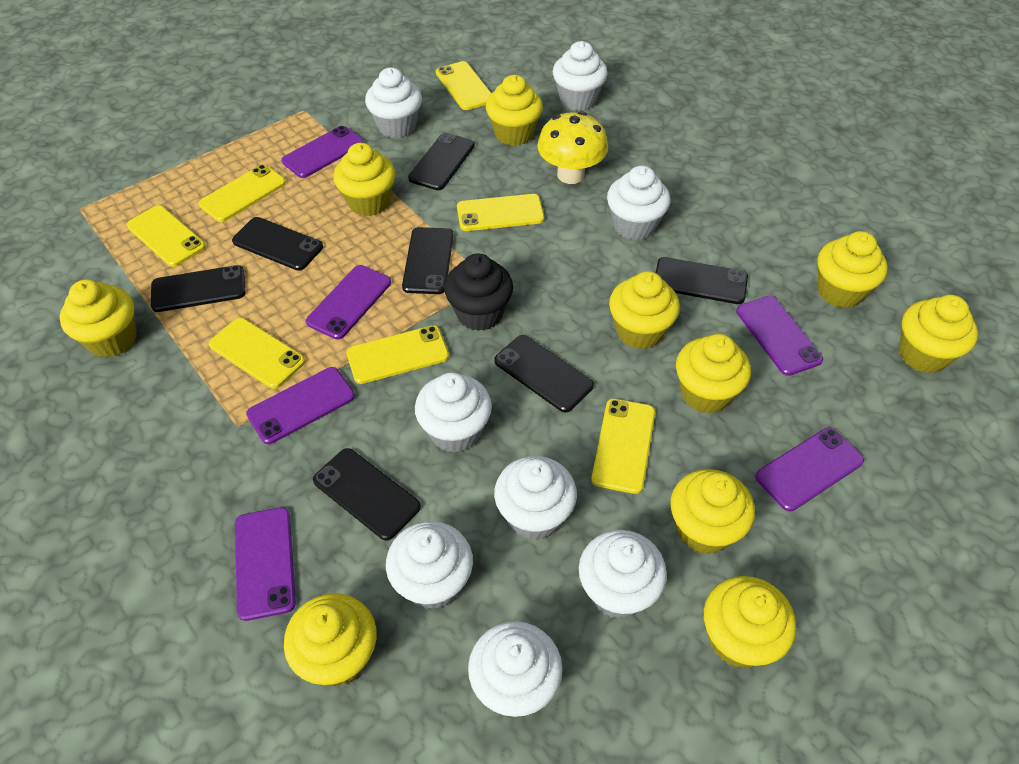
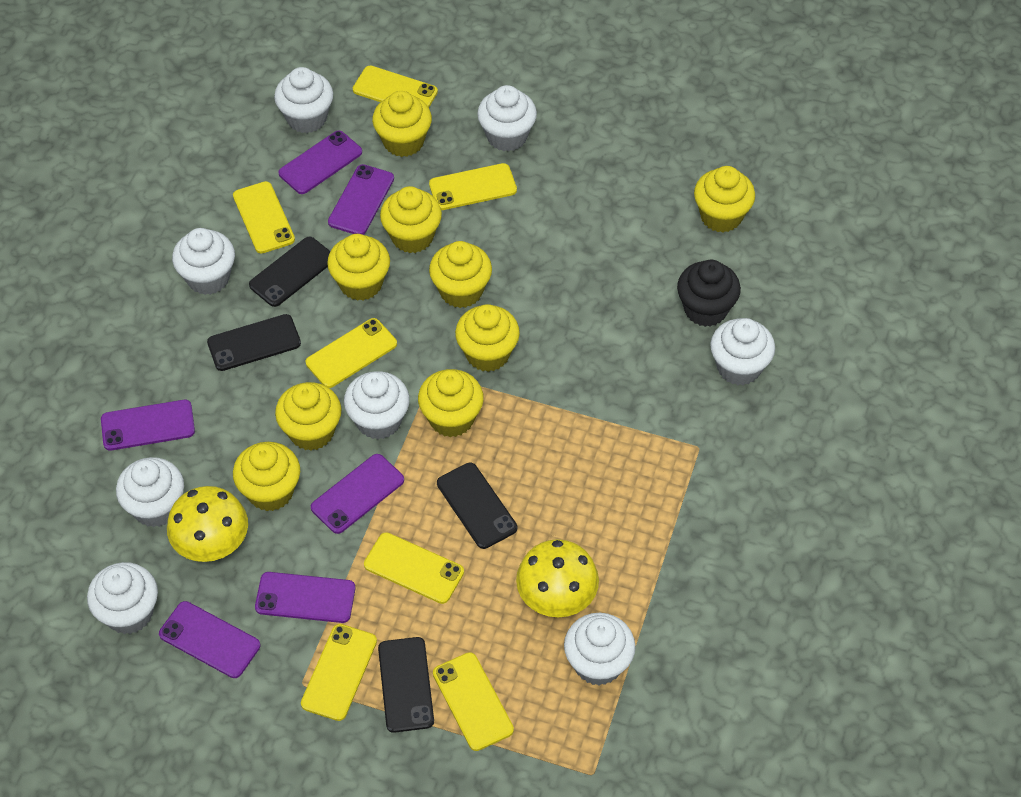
black phone: [151,265,246,312] [232,217,323,271] [313,448,421,540] [402,227,454,294] [408,133,475,190] [494,335,594,412] [656,257,748,304] = 7 -> [207,314,301,371] [249,237,330,307] [378,637,434,733] [437,462,517,549] = 4
yellow cupcake: [60,279,137,357] [284,593,376,686] [333,143,395,216] [486,75,543,146] [609,271,680,349] [670,469,755,554] [676,334,751,413] [704,576,796,668] [817,231,888,308] [899,295,978,374] = 10 -> [233,442,300,511] [275,382,342,451] [327,234,390,301] [372,91,432,157] [380,186,442,253] [418,369,484,437] [429,241,492,308] [455,304,520,372] [694,166,755,232] = 9
yellow mushroom: [537,111,608,184] = 1 -> [167,486,248,562] [516,539,599,617] = 2

